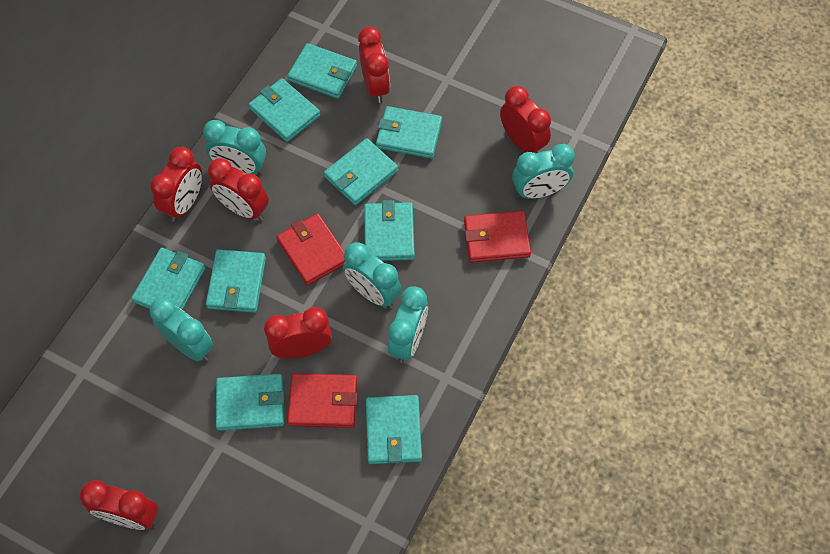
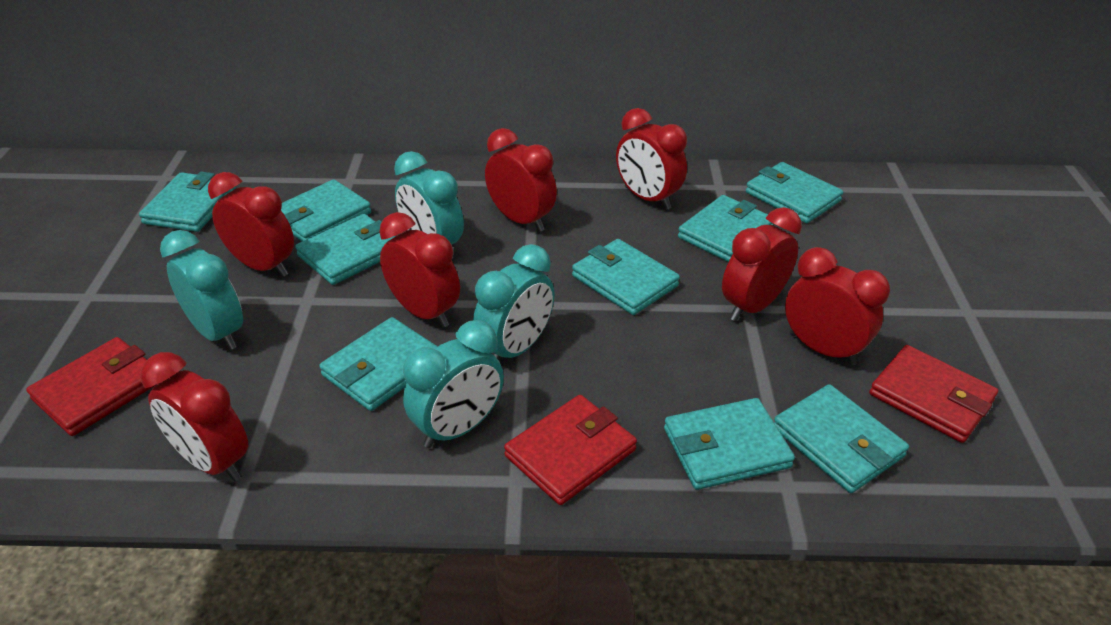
red clock: [80,480,158,530] [150,147,202,222] [208,158,269,220] [264,307,332,358] [358,26,390,103] [500,86,551,154] = 6 -> [140,352,248,481] [208,172,294,277] [379,212,460,328] [485,128,557,232] [616,108,687,210] [722,207,802,321] [785,247,890,365] = 7
turquoise clock: [150,297,213,361] [203,120,266,174] [343,242,402,308] [388,286,428,363] [512,144,575,199] = 5 -> [160,230,243,350] [394,151,464,259] [403,320,504,448] [473,244,554,361] = 4

